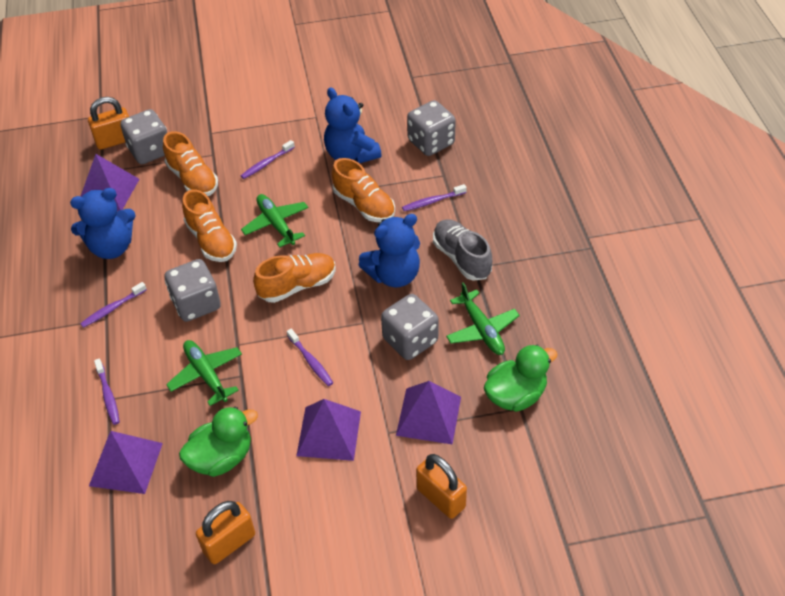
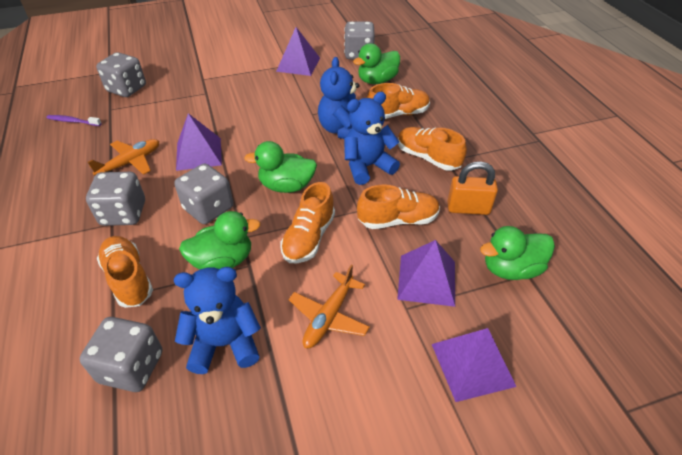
green duck: [179,406,258,477] [484,345,558,412] = 2 -> [179,211,261,269] [244,141,317,193] [353,43,400,84] [480,226,555,280] = 4
green plane: [166,340,242,406] [241,194,308,248] [446,282,520,355] = 3 -> none = 0
grey dice: [120,109,167,164] [165,259,221,322] [381,294,439,360] [407,100,456,156] = 4 -> [80,317,162,392] [86,172,145,226] [96,52,146,97] [174,163,233,224] [344,21,375,59] = 5
grey shoe: [433,219,492,281] = 1 -> none = 0
orange padlock: [88,97,129,150] [196,501,255,564] [416,454,467,519] = 3 -> [448,161,498,215] = 1
orange plane: none = 0 -> [88,139,159,176] [289,265,370,348] = 2
orange shoe: [163,131,218,196] [182,189,237,262] [253,253,336,303] [332,158,395,222] = 4 -> [97,236,153,308] [280,182,335,264] [357,184,440,229] [367,83,430,119] [398,127,467,171] = 5
purple toothbrush: [80,282,147,328] [94,359,120,425] [241,140,295,179] [287,329,333,386] [402,184,467,211] = 5 -> [46,115,102,126] = 1

